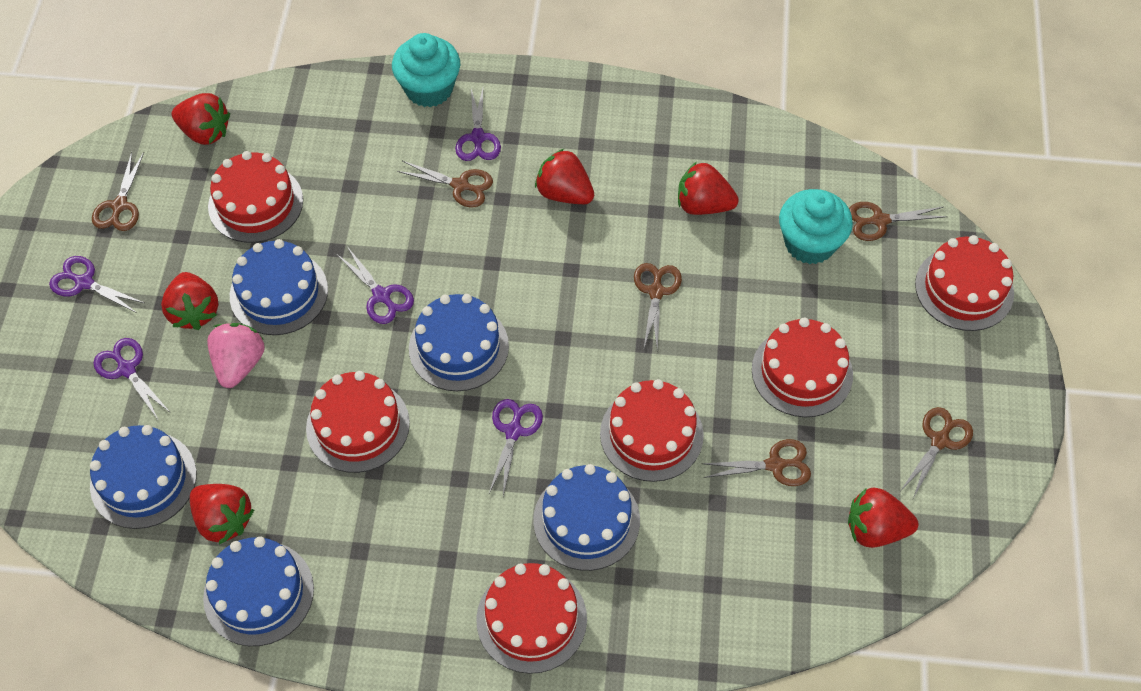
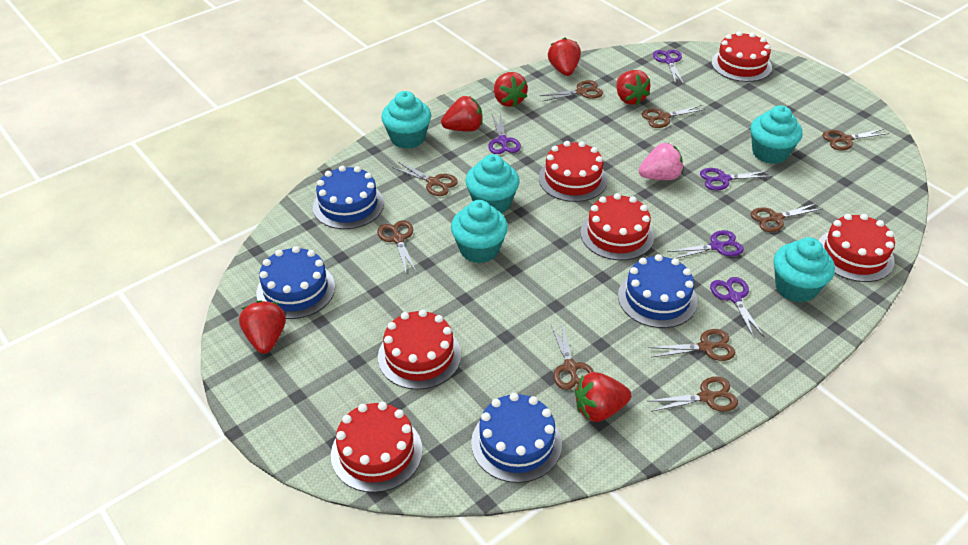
blue cake: [90,425,197,529] [203,536,314,646] [230,239,328,335] [409,294,509,391] [533,464,640,571] = 5 -> [256,246,335,319] [313,166,384,229] [471,393,562,483] [618,254,697,328] = 4
brown scissors: [92,152,144,231] [397,161,493,208] [634,263,682,350] [702,439,811,486] [849,202,948,241] [901,407,973,498] = 6 -> [377,220,416,272] [392,162,458,196] [539,80,603,102] [551,324,594,390] [642,105,706,128] [648,329,735,361] [649,376,738,412] [751,203,823,232] [822,129,889,151] = 9
turquoise cupcake: [392,33,460,107] [779,189,853,264] = 2 -> [381,91,431,149] [451,200,508,263] [465,154,520,213] [751,105,803,164] [774,237,835,303] = 5

